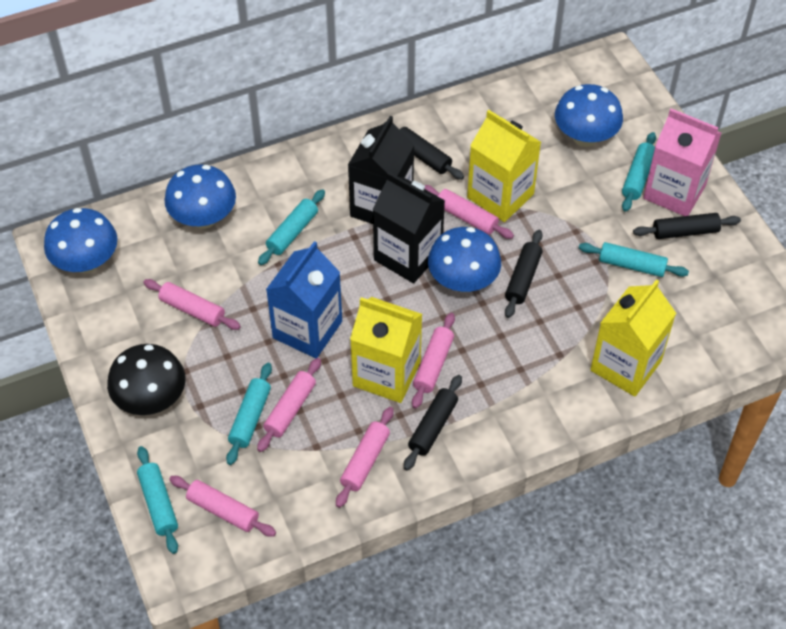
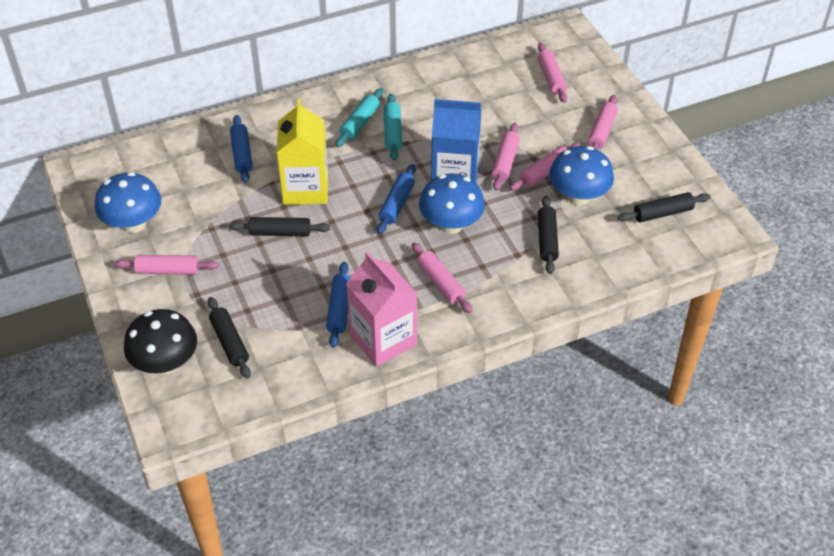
black carton: [348,116,414,224] [372,172,445,283] = 2 -> none = 0
blue mushroom: [44,208,118,273] [164,164,236,229] [428,227,501,292] [555,84,623,147] = 4 -> [95,172,161,233] [419,174,485,234] [549,146,614,205] = 3
blue rolling pin: none = 0 -> [230,115,253,183] [326,262,350,348] [377,164,416,234] = 3
turquoise rolling pin: [137,446,178,554] [226,363,272,465] [258,189,325,265] [579,242,689,277] [622,132,656,212] = 5 -> [336,88,383,147] [384,94,402,161] = 2
yellow carton: [350,297,422,403] [467,110,541,222] [590,279,676,397] = 3 -> [276,99,328,205] = 1

